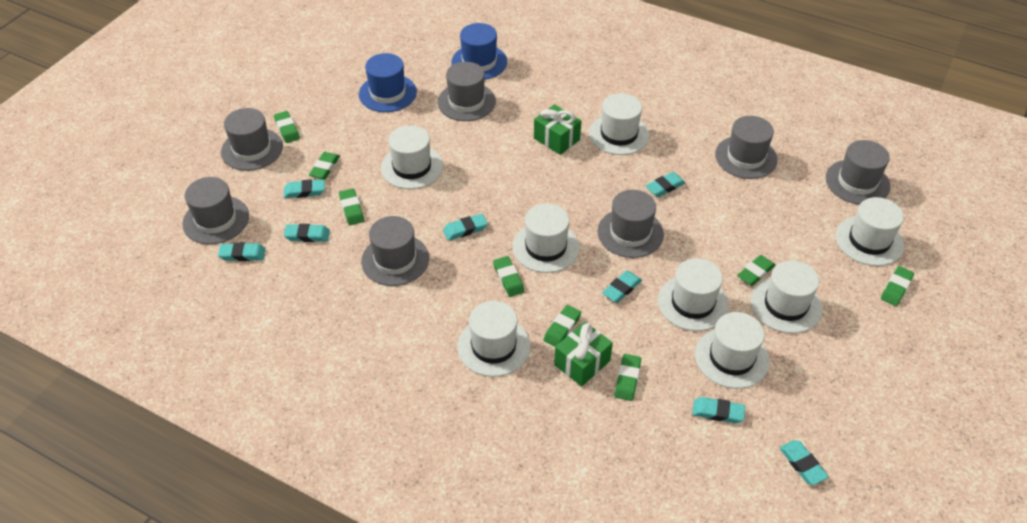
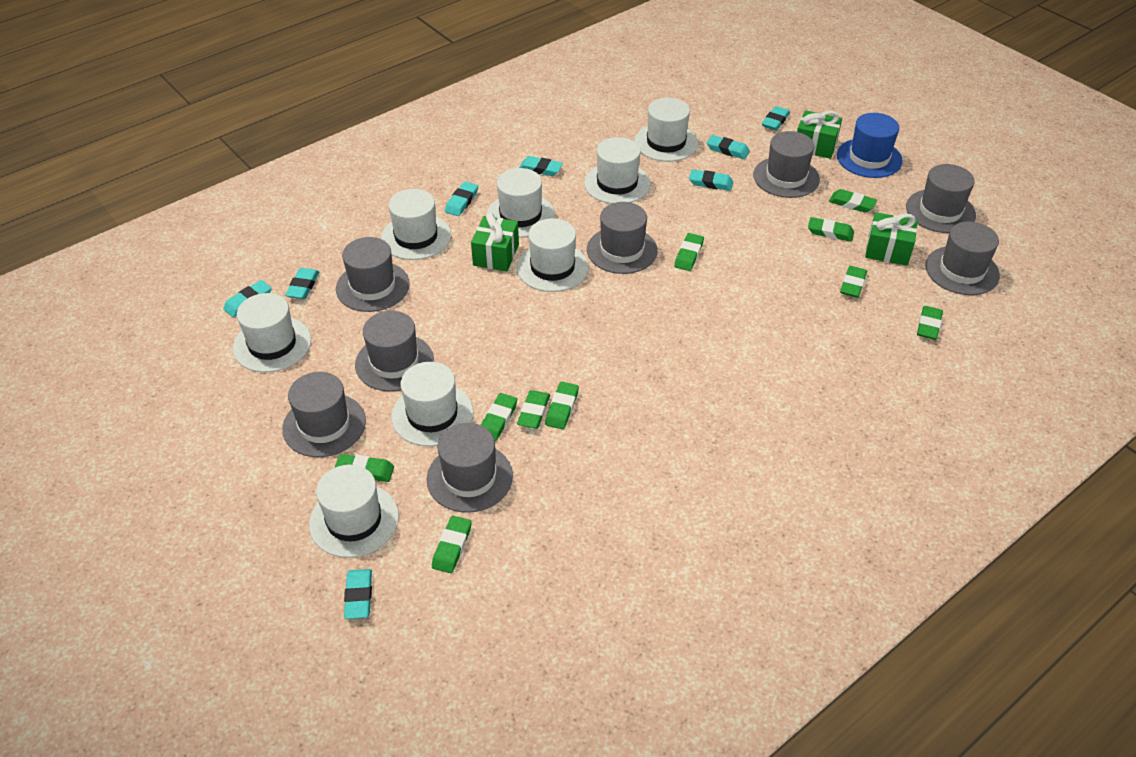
blue hat: [359,53,417,112] [451,23,507,80] = 2 -> [837,113,903,178] = 1
green eraser: [274,111,300,143] [309,152,340,179] [339,188,364,225] [493,256,524,297] [543,305,581,347] [614,354,641,401] [737,255,775,286] [881,266,914,306] = 8 -> [334,454,394,482] [432,516,472,573] [481,393,517,441] [517,390,550,429] [545,382,579,429] [674,233,704,271] [808,217,854,242] [829,189,877,213] [840,266,867,298] [917,306,943,340] = 10
green gift: [534,104,581,155] [554,322,613,387] = 2 -> [471,212,519,271] [797,110,842,159] [865,212,918,266] = 3
grey hat: [182,177,249,244] [221,108,283,171] [361,216,429,286] [437,62,496,121] [597,190,664,258] [715,116,778,179] [825,140,890,205] = 7 -> [282,372,366,457] [336,237,410,312] [355,311,434,392] [427,423,513,513] [587,202,658,274] [753,131,820,198] [906,164,976,233] [925,221,1000,295] = 8

